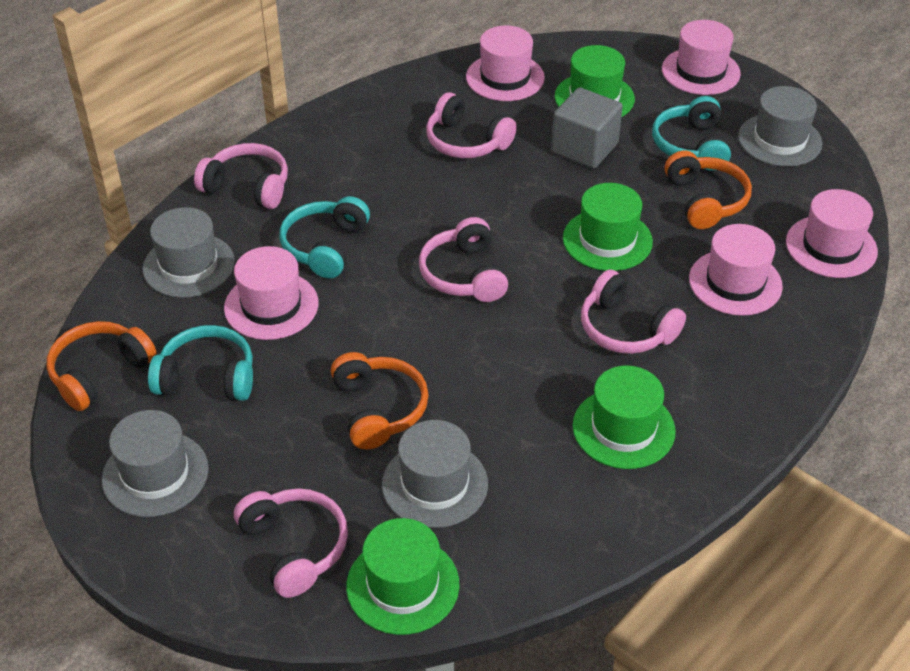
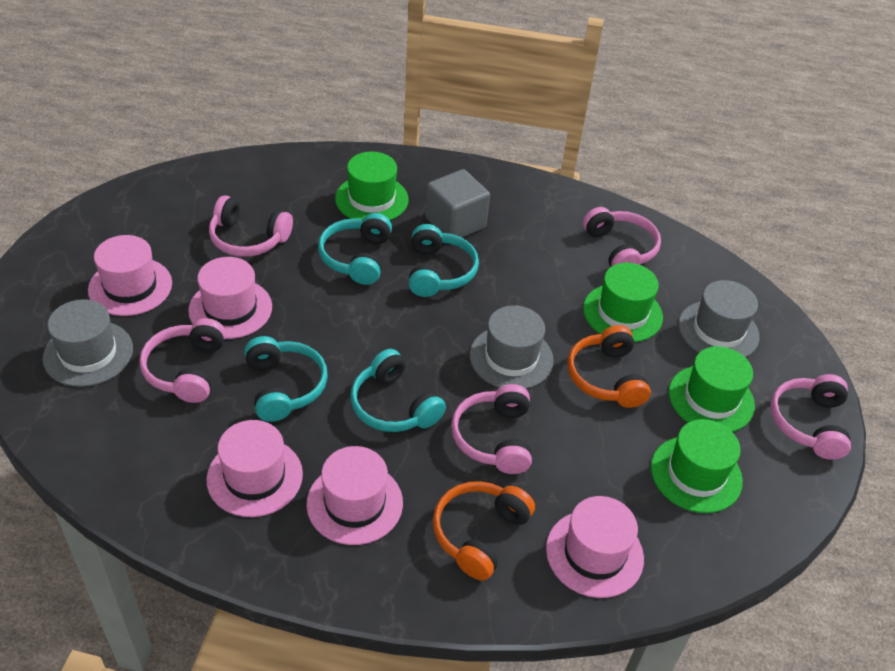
grey hat: [102,410,209,517] [143,207,235,298] [382,420,488,528] [738,86,822,167] = 4 -> [43,299,133,387] [470,305,554,389] [679,280,759,357] = 3
orange headphones: [47,321,157,411] [331,352,429,449] [665,150,752,229] = 3 -> [433,481,535,581] [567,325,651,408] = 2
turquoise headphones: [148,325,253,401] [280,196,370,278] [652,96,731,171] = 3 -> [244,336,328,422] [318,213,392,285] [350,349,446,432] [409,224,479,297] = 4

